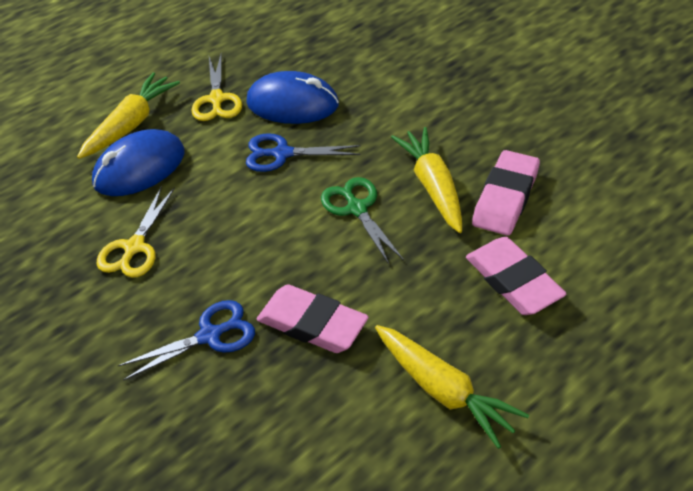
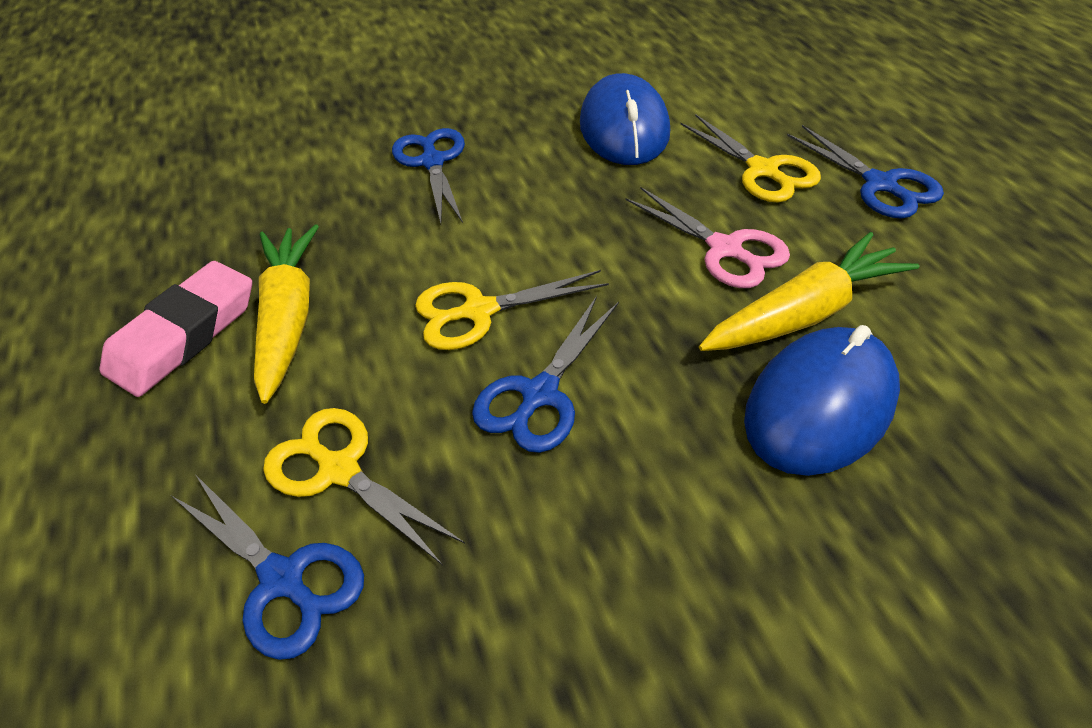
blue scissors: [118,300,255,380] [246,133,361,172] = 2 -> [172,474,364,660] [392,128,465,223] [472,296,619,453] [787,125,944,219] = 4
green scissors: [321,177,404,264] = 1 -> none = 0
pink eraser: [257,284,369,353] [466,237,567,315] [472,150,540,236] = 3 -> [100,261,252,397] = 1
pink scissors: none = 0 -> [626,187,790,288] = 1
yellow carrot: [77,72,180,159] [375,325,529,449] [391,127,462,233] = 3 -> [254,224,319,404] [699,232,920,351] = 2
yellow scissors: [96,186,175,278] [191,55,242,121] = 2 -> [263,408,465,565] [415,270,609,350] [680,114,821,202] = 3

